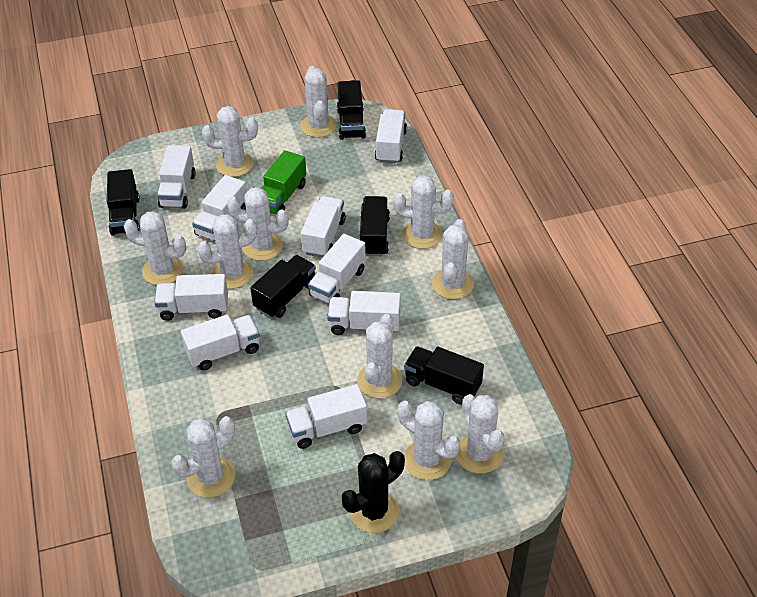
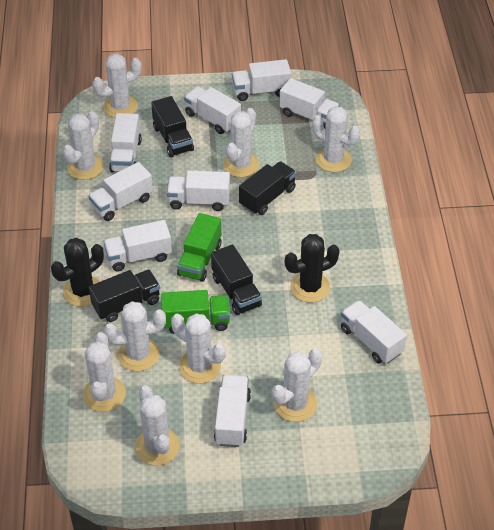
black cactus: [342,451,405,533] = 1 -> [51,238,104,307] [285,234,340,303] = 2
black truck: [107,169,140,236] [250,255,316,318] [337,80,366,140] [360,196,390,256] [404,346,484,405] = 5 -> [89,269,160,322] [151,96,194,157] [211,244,262,315] [239,161,296,215] = 4
green truck: [261,150,306,214] = 1 -> [161,290,230,334] [177,213,222,282] = 2
white cactus: [124,211,186,285] [171,416,235,498] [197,214,257,289] [202,106,258,177] [227,187,289,261] [300,66,337,138] [357,314,402,399] [393,175,454,249] [398,401,460,480] [432,219,474,299] [456,394,505,474] = 11 -> [62,111,104,180] [83,332,126,412] [92,54,142,118] [104,301,166,371] [135,385,180,466] [171,313,226,384] [223,108,259,177] [272,348,322,422] [312,106,360,172] = 9

